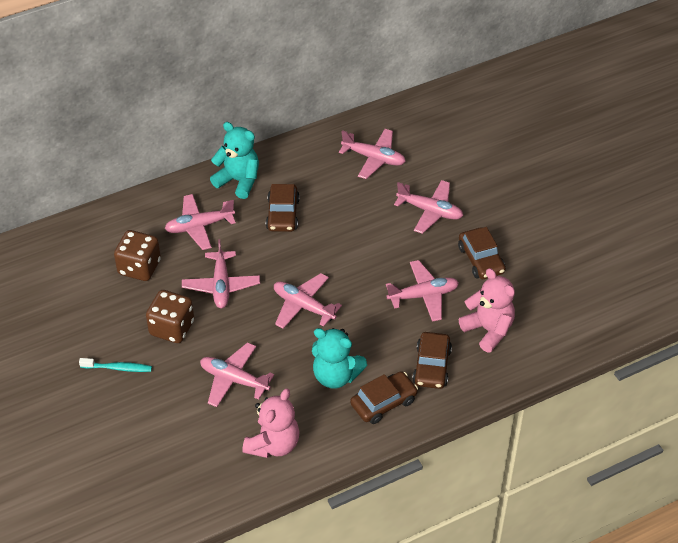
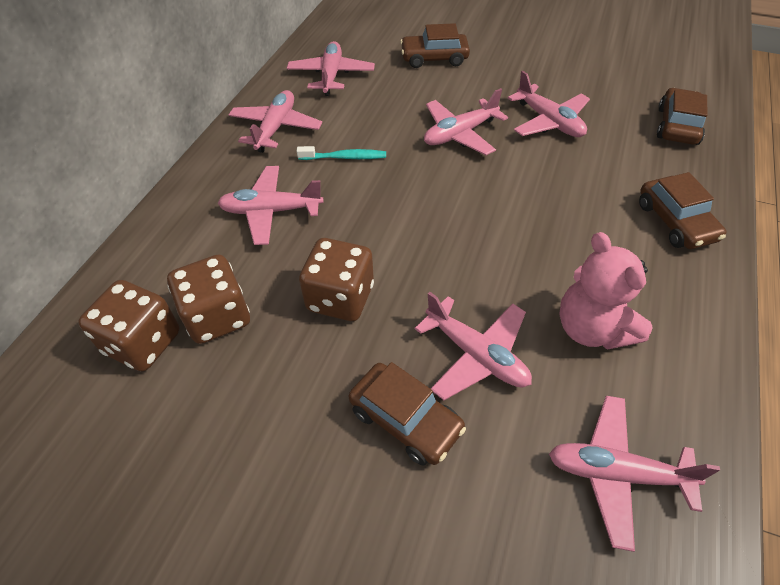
brown dice: [114,230,161,281] [146,290,194,343] = 2 -> [78,280,180,371] [167,255,250,344] [299,238,374,321] = 3
pink teddy bear: [242,388,300,458] [459,268,515,352] = 2 -> [559,232,653,350] = 1
turquoise teddy bear: [210,122,259,199] [312,328,367,388] = 2 -> none = 0

